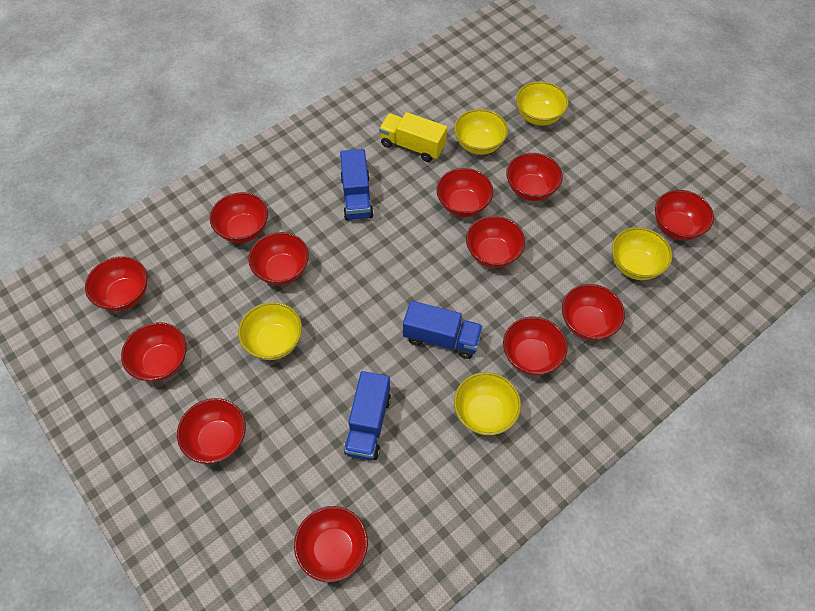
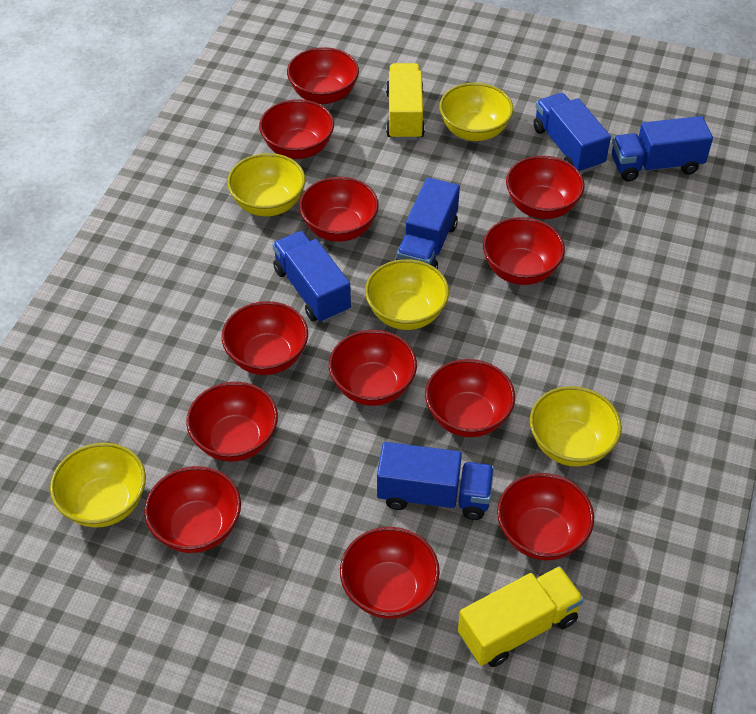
blue truck: [340,149,374,220] [344,371,391,460] [403,301,483,359] = 3 -> [272,231,351,323] [377,442,494,520] [395,177,460,269] [534,93,611,174] [612,116,713,182] = 5
yellow truck: [379,112,447,162] = 1 -> [386,63,425,141] [458,566,584,667] = 2

